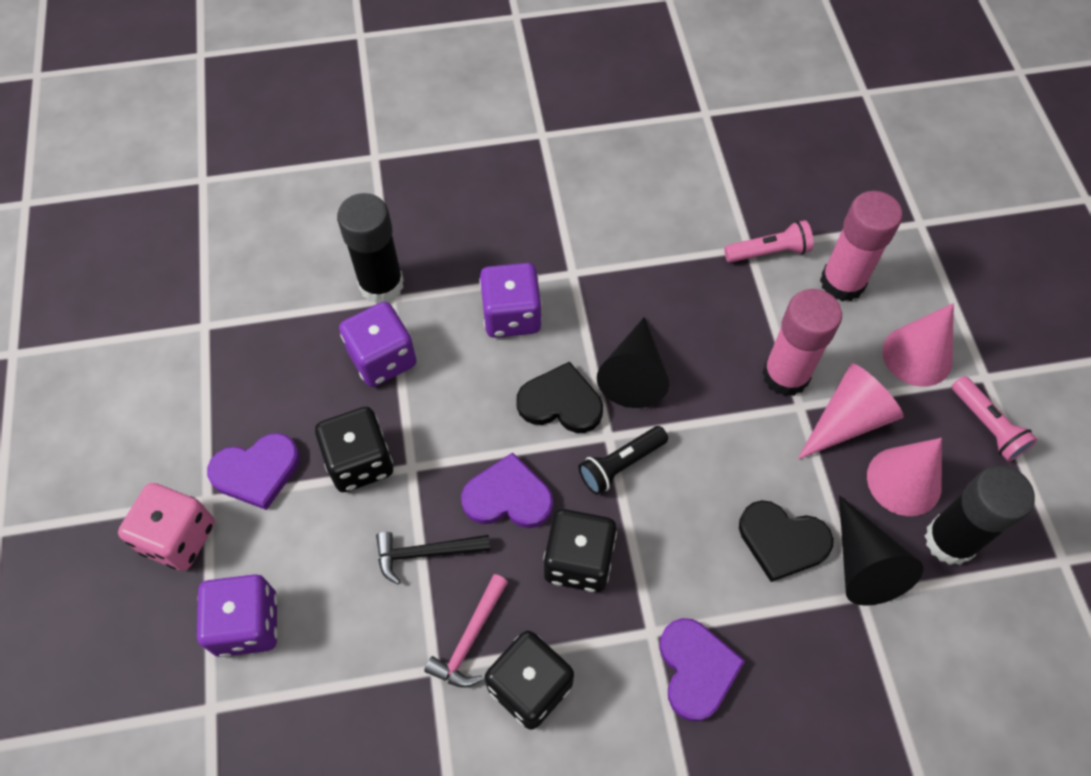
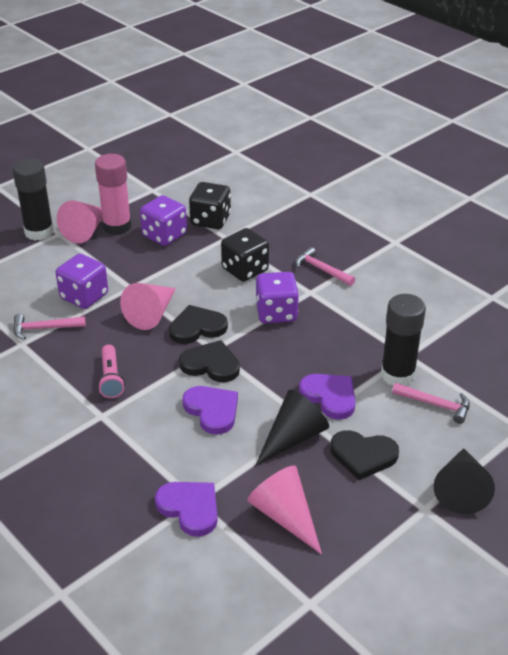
black dice: [315,407,393,492] [485,631,574,730] [543,509,617,592] = 3 -> [189,182,231,229] [221,228,269,282] = 2
black flashlight: [578,426,668,495] = 1 -> none = 0
black hammer: [376,532,490,585] = 1 -> none = 0
black heart: [516,362,603,433] [739,500,834,582] = 2 -> [169,305,228,344] [179,340,240,382] [330,430,399,480] = 3
pink dice: [118,483,215,571] = 1 -> none = 0
pink flashlight: [724,220,813,263] [952,376,1037,461] = 2 -> [98,345,125,398] = 1
pink glue stick: [762,289,842,396] [820,191,902,302] = 2 -> [95,154,131,235] = 1
pink hammer: [424,574,508,688] = 1 -> [13,314,86,340] [295,247,355,286] [392,383,470,424] = 3

